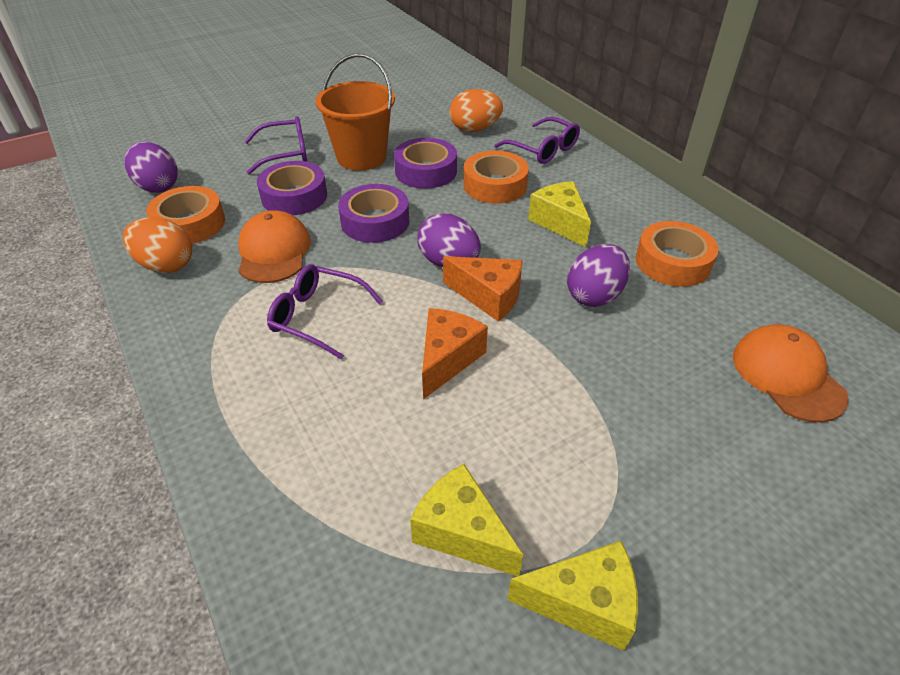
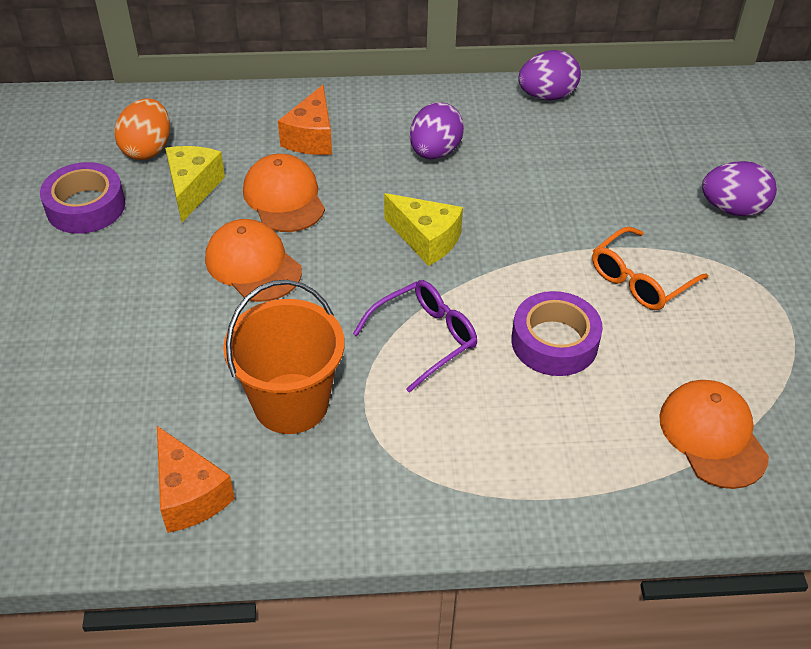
orange cap: [238,210,311,283] [733,324,849,423] = 2 -> [205,219,302,302] [243,154,325,232] [659,380,769,489] = 3
orange egg: [123,217,192,273] [450,89,503,132] = 2 -> [114,99,170,160] = 1
orange glasses: none = 0 -> [592,227,708,310] = 1
orange tape: [146,186,225,244] [463,150,529,204] [636,221,719,287] = 3 -> none = 0
purple glasses: [245,116,307,175] [267,264,383,359] [494,117,580,164] = 3 -> [353,280,477,393] = 1
purple tape: [257,161,327,215] [338,184,409,243] [394,138,457,189] = 3 -> [40,162,125,234] [512,291,603,376] = 2
yellow cheese: [410,464,523,576] [508,541,638,651] [528,181,591,247] = 3 -> [165,146,225,222] [384,193,463,266] = 2

